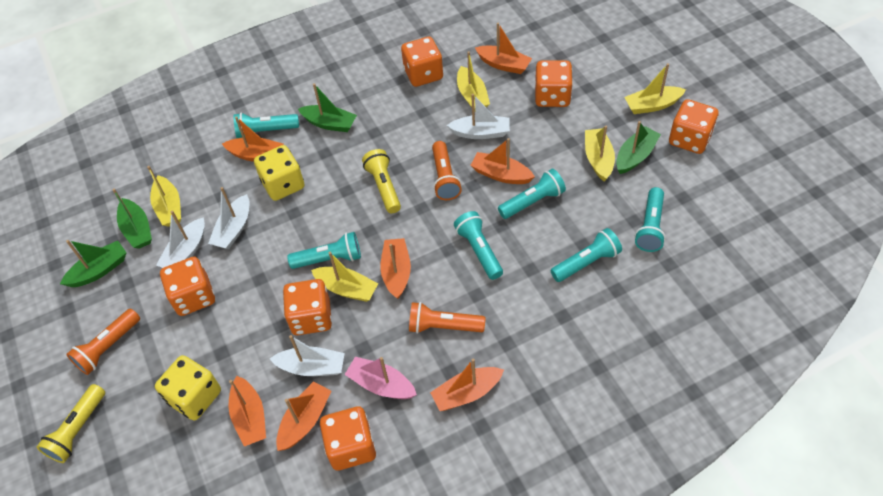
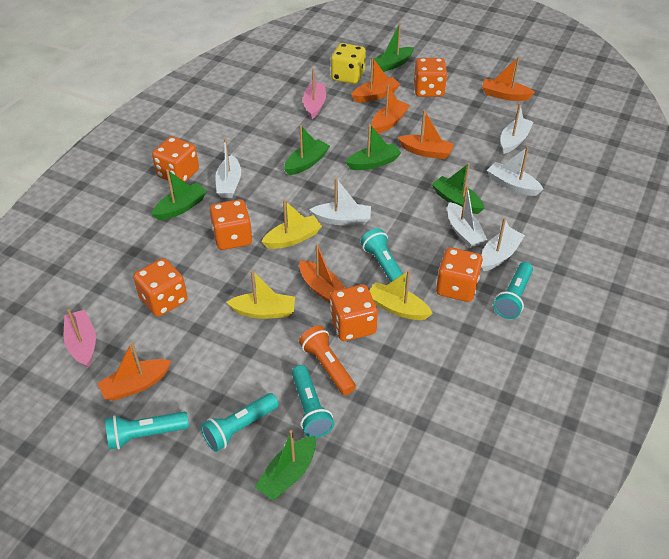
green boat: [60,240,127,287] [112,189,152,249] [298,83,357,132] [616,121,661,174] = 4 -> [152,169,207,220] [255,430,316,501] [284,125,330,175] [346,124,401,170] [373,23,414,72] [432,163,484,214] = 6
orange boat: [222,116,283,162] [229,376,266,446] [276,381,331,451] [380,238,411,299] [430,358,504,411] [470,138,535,184] [475,23,532,74] = 7 -> [98,342,171,401] [299,244,345,303] [352,57,400,103] [371,85,410,134] [398,110,454,159] [482,56,535,101] = 6
orange flashlight: [66,309,140,375] [409,302,485,334] [432,141,462,200] = 3 -> [299,325,356,395] = 1
pink boat: [344,357,417,399] = 1 -> [64,309,96,368] [303,68,326,119] = 2
turquoise flashlight: [234,113,299,138] [287,232,361,269] [454,211,503,280] [498,169,566,219] [551,228,622,282] [635,187,666,252] = 6 -> [105,412,189,450] [201,393,279,452] [292,365,334,438] [361,228,406,286] [494,262,533,319] = 5
white boat: [156,211,205,268] [208,187,250,249] [270,335,345,376] [447,94,510,139] = 4 -> [215,138,241,198] [309,178,371,225] [447,186,487,248] [482,218,525,271] [487,146,544,196] [500,103,533,154] = 6
yellow boat: [147,166,181,227] [311,252,378,302] [457,51,490,109] [585,126,615,181] [624,63,686,114] = 5 -> [226,271,295,319] [261,200,322,249] [369,270,433,320] = 3
yellow dice: [155,355,221,420] [254,145,305,201] = 2 -> [331,43,366,84] = 1
yellow flashlight: [37,384,105,463] [362,149,401,213] = 2 -> none = 0

